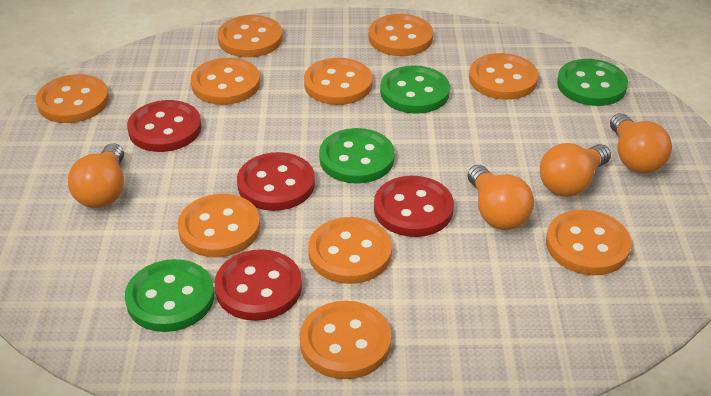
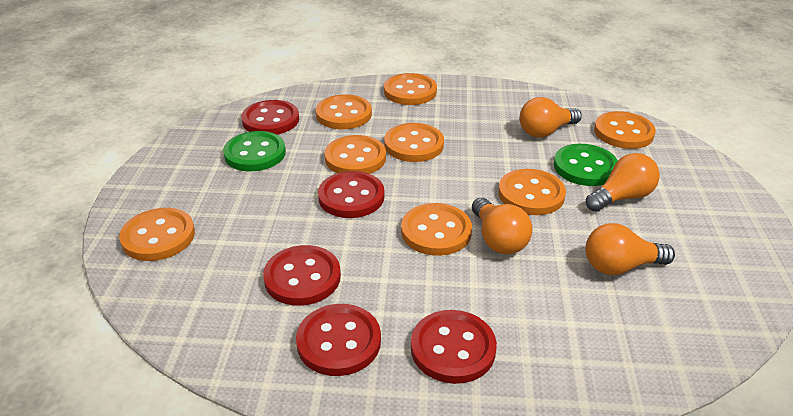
green button: [125,259,214,332] [319,128,395,184] [380,65,450,114] [557,59,628,106] = 4 -> [223,131,286,172] [554,144,618,186] = 2
orange button: [36,74,109,123] [178,194,260,257] [191,58,260,105] [217,15,283,57] [300,301,391,379] [304,58,373,105] [308,217,392,284] [369,14,433,56] [469,53,538,100] [546,210,632,275] = 10 -> [119,208,195,261] [316,94,372,129] [324,135,386,174] [384,73,437,105] [384,123,444,162] [401,203,472,256] [498,169,566,215] [594,111,656,149] = 8
red button: [127,100,202,152] [215,249,302,321] [237,152,315,211] [374,176,454,237] = 4 -> [241,100,299,135] [263,245,341,306] [296,304,381,376] [318,171,385,218] [411,310,497,384] = 5

